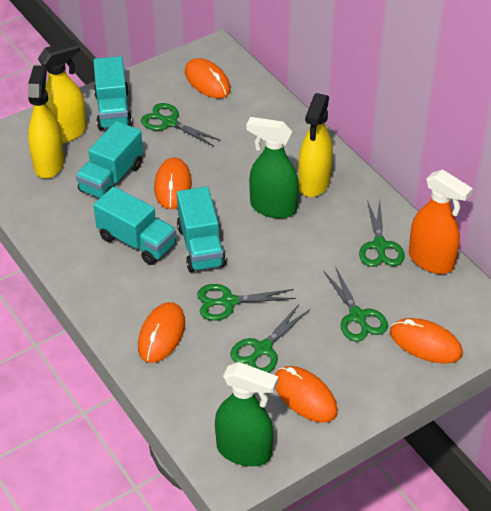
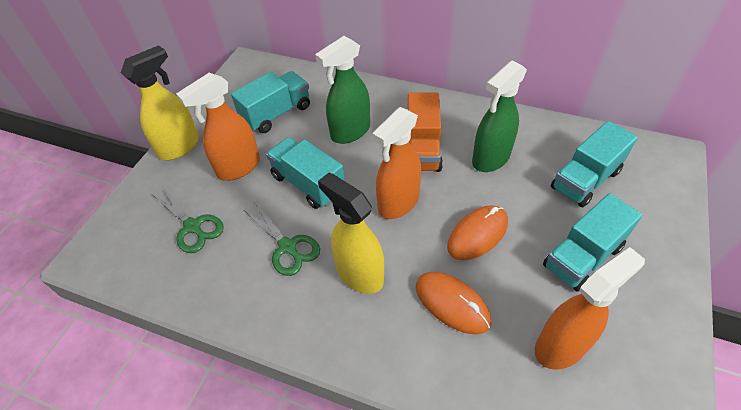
green scissors: [141,103,221,146] [197,284,296,321] [230,304,310,373] [324,266,388,342] [359,200,405,267] = 5 -> [153,187,224,253] [244,202,320,276] = 2
orange mouse: [138,302,185,363] [154,157,192,209] [185,58,231,98] [275,366,338,423] [390,318,463,364] = 5 -> [416,272,491,335] [447,205,508,260] = 2
orange spray bottle: [409,169,473,274] = 1 -> [176,73,260,181] [373,107,421,219] [535,247,645,370] = 3
orange truck: none = 0 -> [407,92,443,172] = 1
yellow spray bottle: [28,65,64,179] [38,40,86,143] [298,93,333,197] = 3 -> [121,45,199,160] [318,173,384,294] = 2

